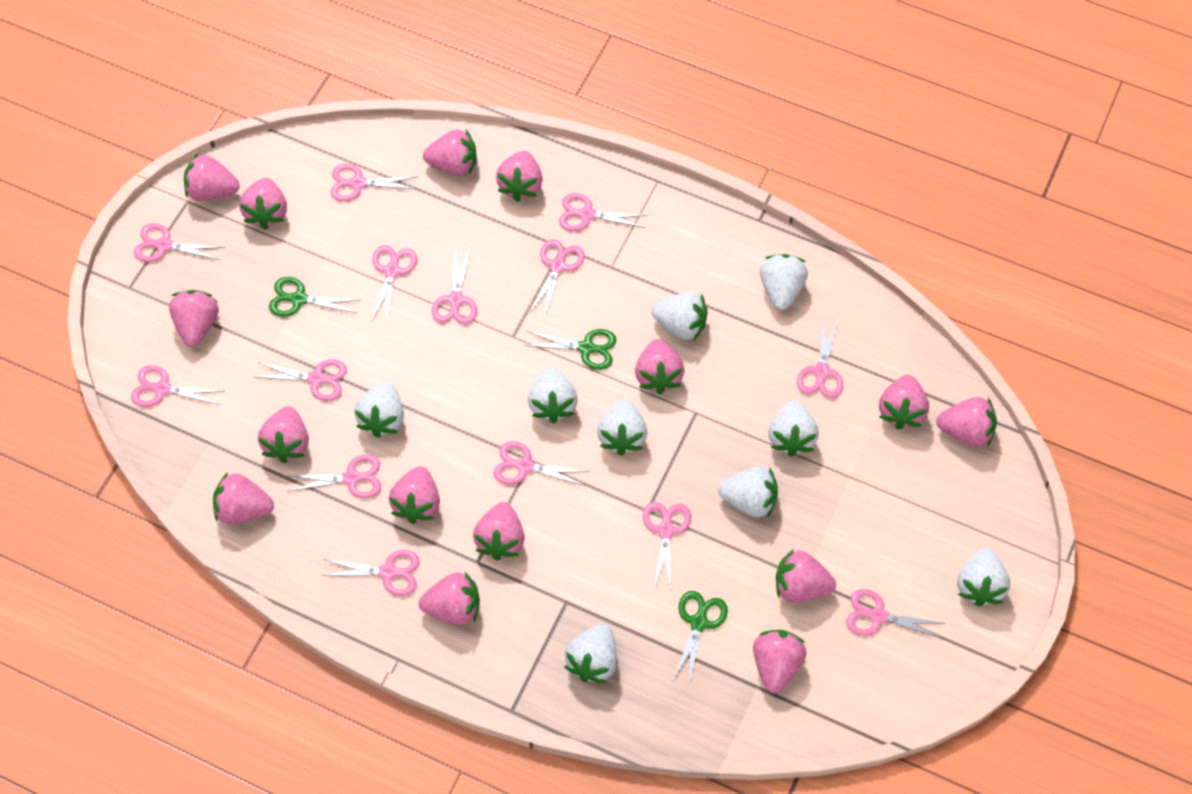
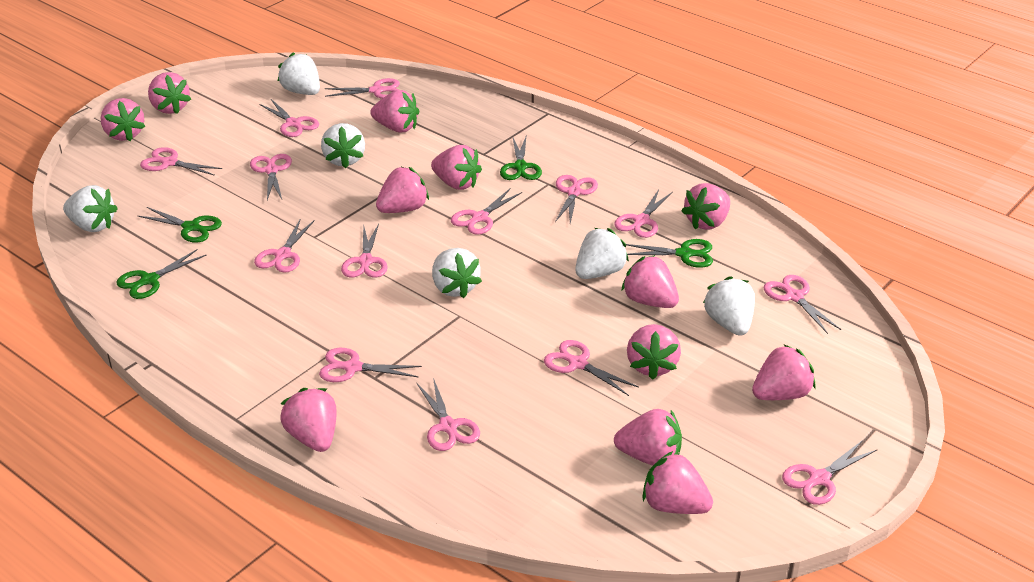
green scissors: [269,277,360,317] [524,329,617,370] [672,591,728,684] = 3 -> [116,249,206,299] [138,207,222,243] [500,137,542,180] [626,239,713,268] = 4
pink strawberry: [169,290,219,347] [184,153,240,201] [213,472,274,524] [239,178,287,230] [258,406,309,463] [389,466,440,524] [419,571,480,625] [423,129,477,176] [473,502,525,561] [496,151,543,202] [635,339,684,394] [753,630,806,693] [776,549,836,602] [879,375,929,430] [936,397,997,447] = 15 -> [101,98,146,141] [148,72,191,114] [280,388,337,452] [370,90,419,132] [376,166,429,213] [431,145,482,190] [614,409,682,466] [621,255,679,308] [627,324,681,380] [642,451,713,514] [682,183,730,230] [752,345,815,400] = 12
white strawberry: [354,382,404,438] [528,367,578,423] [564,624,617,683] [597,399,647,456] [651,292,708,340] [718,467,778,518] [760,254,808,310] [768,400,819,457] [957,547,1010,606] = 9 -> [63,185,118,232] [277,52,320,95] [321,123,365,168] [432,248,482,298] [575,228,629,279] [703,276,755,336] = 6

